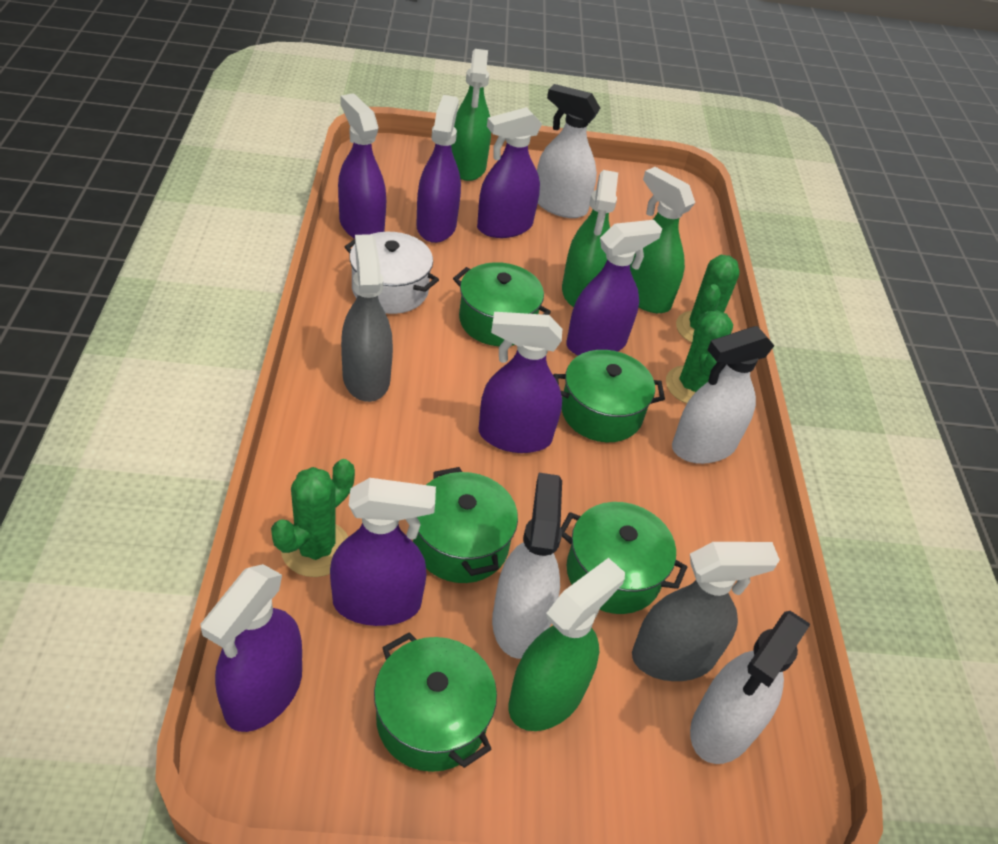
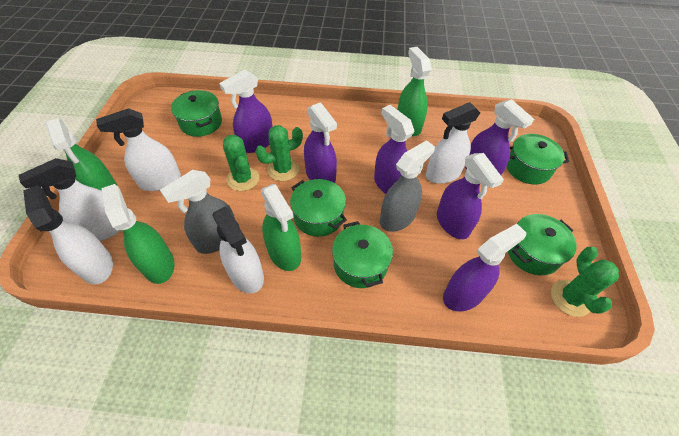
purple spray bottle: [201,564,302,732] [330,478,436,626] [338,93,386,239] [416,95,461,243] [477,107,542,238] [479,312,562,453] [566,220,662,356] = 7 -> [219,70,273,153] [304,102,337,183] [374,105,414,194] [437,153,504,239] [443,224,526,311] [465,99,534,175] = 6
white pot: [345,232,439,314] = 1 -> none = 0
white spray bottle: [492,473,562,659] [537,84,600,218] [672,326,774,464] [690,611,810,764] = 4 -> [19,158,121,241] [23,186,113,284] [96,108,181,191] [212,207,264,294] [426,102,480,184] = 5

